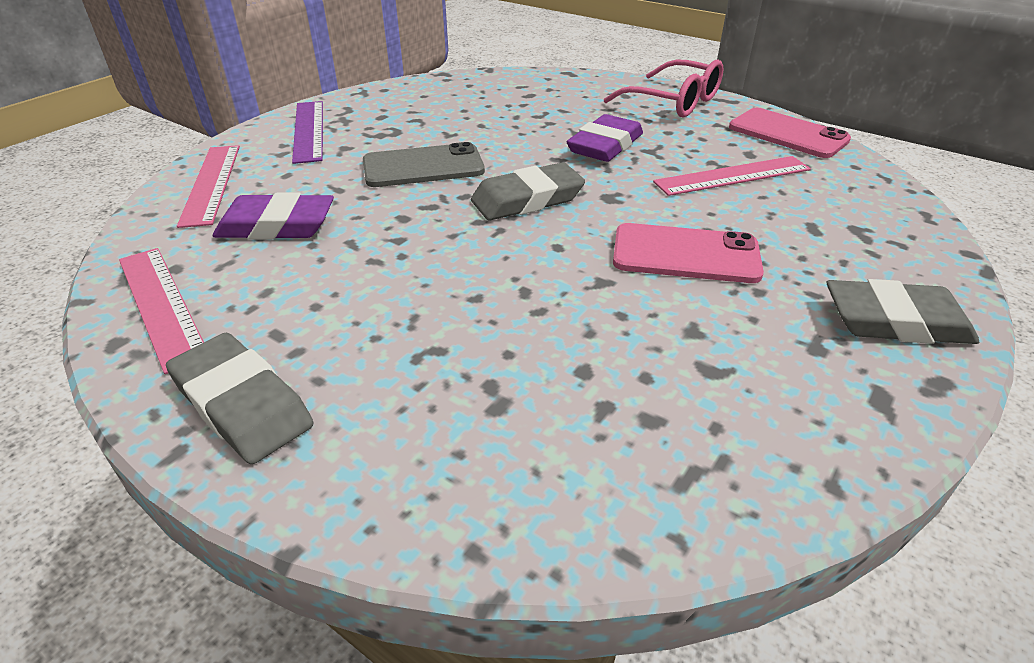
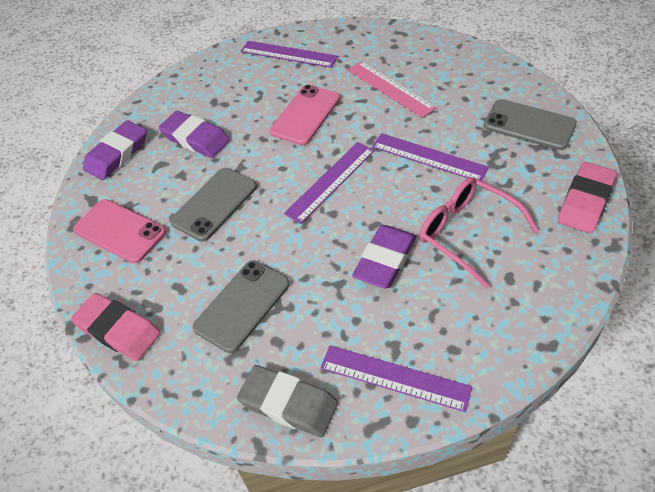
grey eraser: [166,332,313,464] [471,162,585,220] [827,279,979,344] = 3 -> [237,365,338,437] = 1
grey phone: [363,142,485,187] = 1 -> [170,168,257,242] [193,260,290,353] [484,99,577,150] = 3
pink eraser: none = 0 -> [71,293,161,361] [558,162,617,234] = 2
pink ruler: [119,248,204,374] [177,145,240,228] [653,156,811,196] = 3 -> [348,61,436,118] = 1
purple eraser: [213,192,334,240] [567,114,643,162] = 2 -> [83,120,147,180] [159,111,230,158] [352,225,417,288] = 3
purple ruler: [292,101,323,164] = 1 -> [241,41,338,68] [284,142,375,224] [320,345,472,412] [372,133,489,181] = 4

